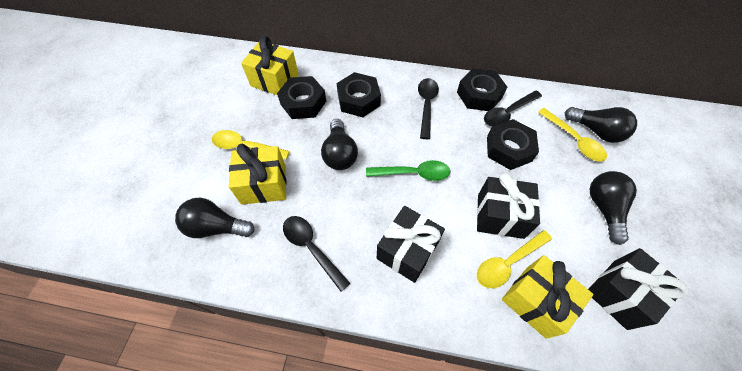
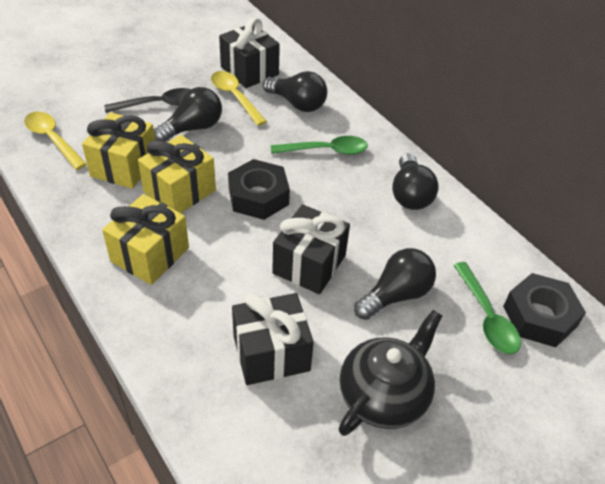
black nut: [277,76,326,119] [336,72,381,117] [457,68,507,111] [487,119,539,170] = 4 -> [228,159,290,220] [503,273,586,347] = 2
black spoon: [283,216,351,292] [418,78,439,139] [484,91,542,127] = 3 -> [104,88,191,113] = 1
black teapot: none = 0 -> [338,310,442,436] = 1
green spoon: [366,160,450,181] = 1 -> [271,136,368,155] [453,262,521,354] = 2
yellow spoon: [211,130,290,159] [477,230,552,288] [538,108,607,161] = 3 -> [24,111,87,170] [211,71,267,126] = 2

